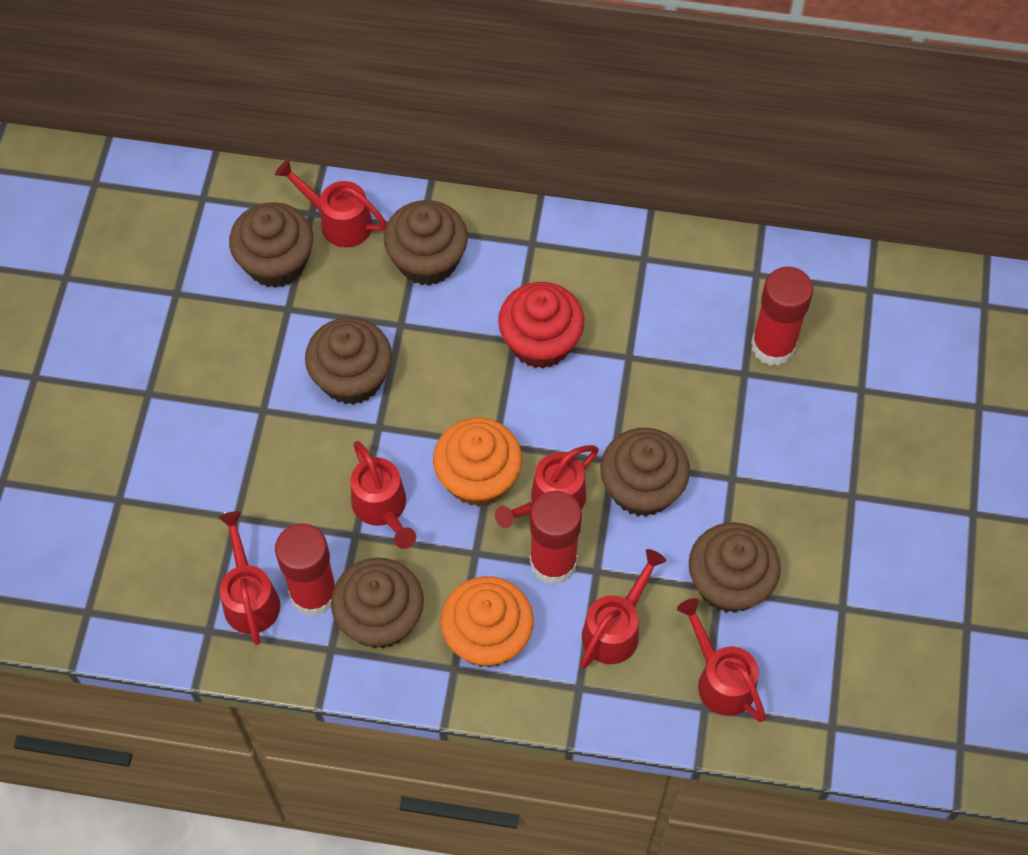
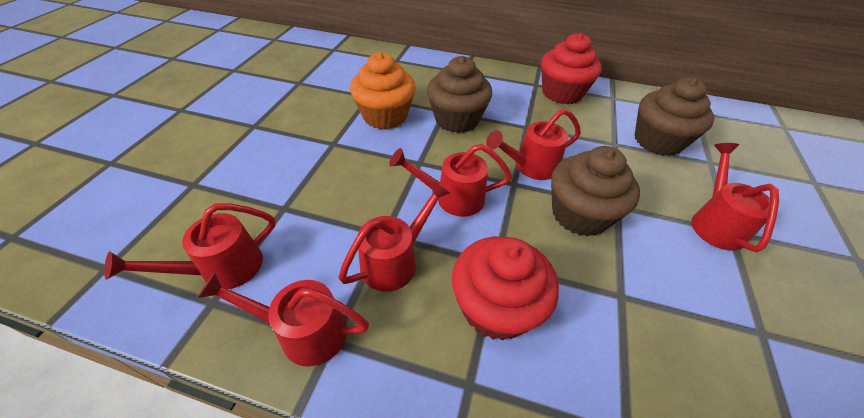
brown cupcake: [229,202,313,288] [305,317,392,405] [331,558,424,649] [384,200,468,286] [600,428,690,517] [688,522,781,613] = 6 -> [427,56,492,133] [551,146,640,236] [635,77,715,156] = 3
orange cupcake: [433,418,522,507] [441,576,534,668] = 2 -> [350,52,416,129] = 1
red cupcake: [498,282,584,369] = 1 -> [452,236,559,340] [541,33,602,104] = 2
red glue stick: [275,523,336,616] [530,491,582,585] [751,267,813,366] = 3 -> none = 0

